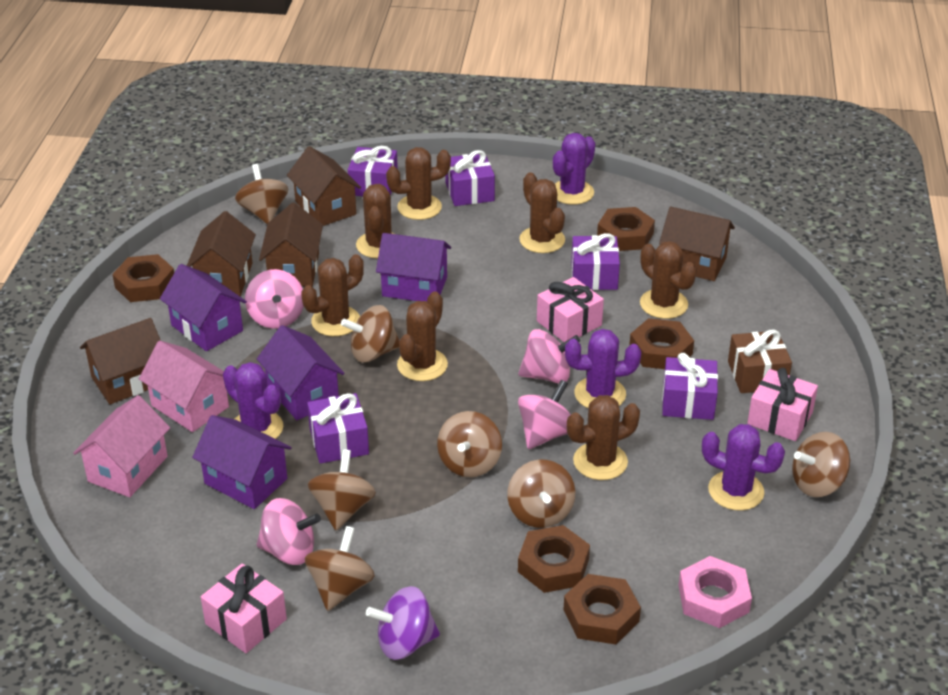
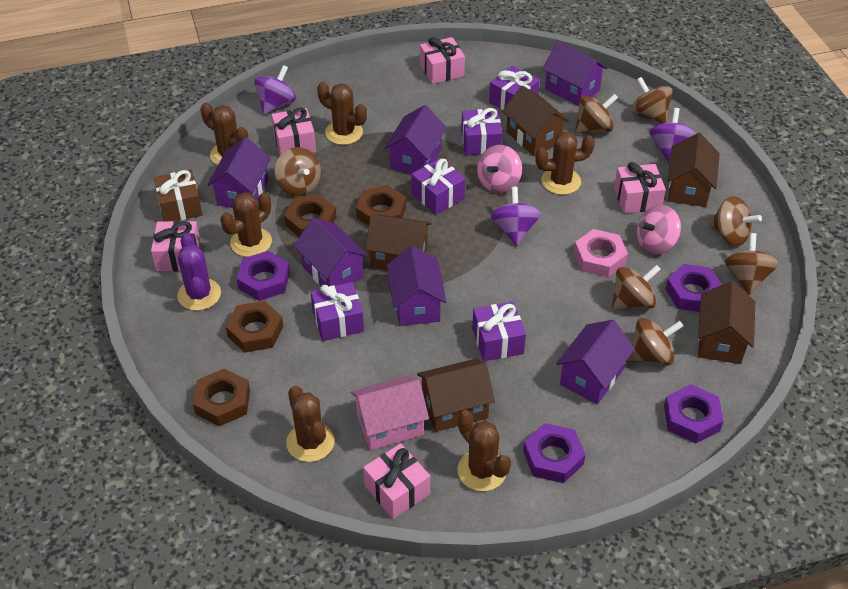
brown cactus: [301,254,364,336] [356,184,394,258] [386,147,451,220] [397,291,448,381] [519,172,565,253] [567,395,640,480] [640,241,697,319] = 7 -> [200,102,248,165] [220,192,272,257] [286,386,335,462] [317,82,367,145] [458,410,511,491] [535,132,595,195] = 6
brown nut: [112,254,174,302] [518,525,590,593] [563,574,641,644] [597,207,655,251] [629,318,694,369] = 5 -> [193,368,250,427] [225,301,284,353] [284,194,336,237] [356,185,406,226] = 4
pink gift: [201,564,287,653] [537,277,604,342] [747,368,818,441] = 3 -> [151,221,201,271] [272,107,316,155] [363,443,430,519] [420,37,465,84] [614,162,666,213] = 5
pink house: [73,395,170,497] [139,341,229,432] = 2 -> [351,375,429,450] = 1
pink spinning top: [245,269,304,329] [256,498,321,565] [518,329,580,384] [518,380,571,449] = 4 -> [477,145,522,193] [637,205,681,255] = 2
purple cactus: [223,362,283,439] [553,133,595,205] [565,329,641,408] [702,424,785,511] = 4 -> [177,233,221,311] = 1
purple house: [160,264,247,351] [192,415,292,509] [257,325,344,420] [376,233,451,301] = 4 -> [207,137,271,208] [294,218,368,286] [384,105,447,174] [387,246,446,326] [542,42,607,106] [556,320,635,404] = 6
purple nut: none = 0 -> [237,251,290,301] [523,423,586,483] [664,384,723,443] [666,264,722,312] = 4
purple spinning top: [366,586,440,660] = 1 -> [254,65,296,115] [491,187,541,246] [649,108,696,163] = 3

